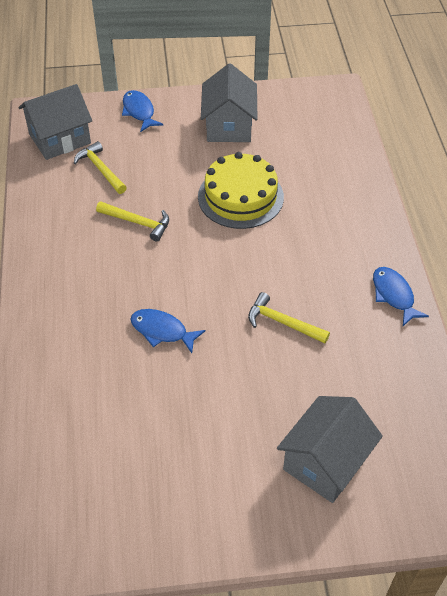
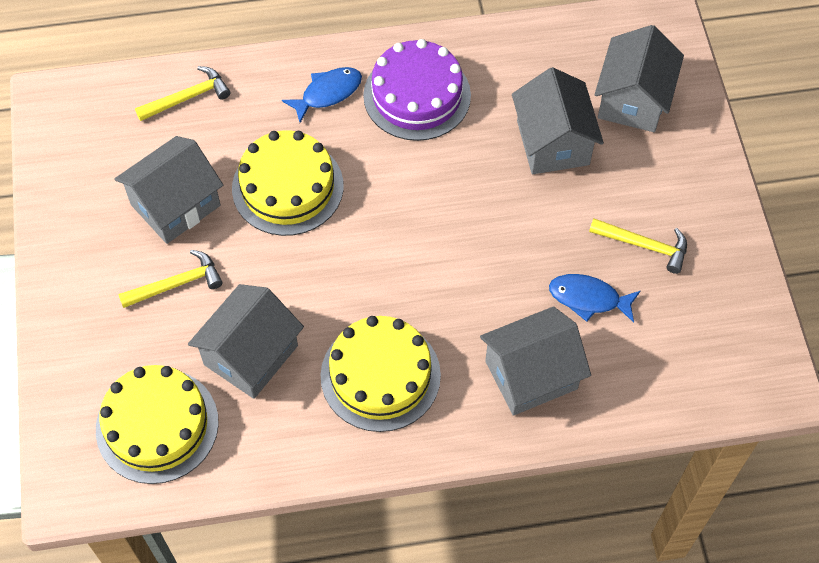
blue fish: [122,90,163,132] [130,309,205,353] [373,267,429,326] = 3 -> [282,67,362,123] [549,274,640,323] = 2
grey house: [18,84,92,160] [201,63,258,142] [277,396,383,503] = 3 -> [114,136,223,244] [188,284,304,399] [480,306,591,416] [512,67,604,174] [595,25,684,132] = 5
purple cake: none = 0 -> [363,39,471,141] = 1
yellow cake: [198,152,284,229] = 1 -> [96,365,219,484] [232,130,344,236] [321,316,441,432] = 3

